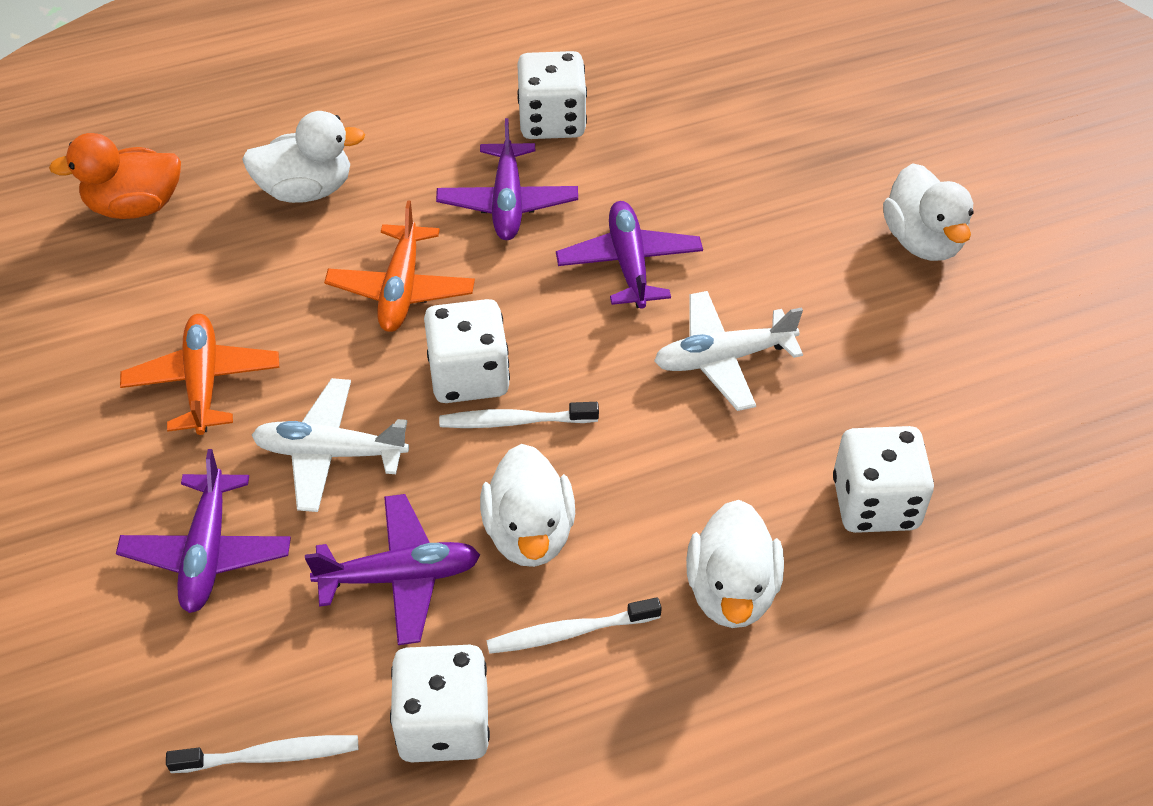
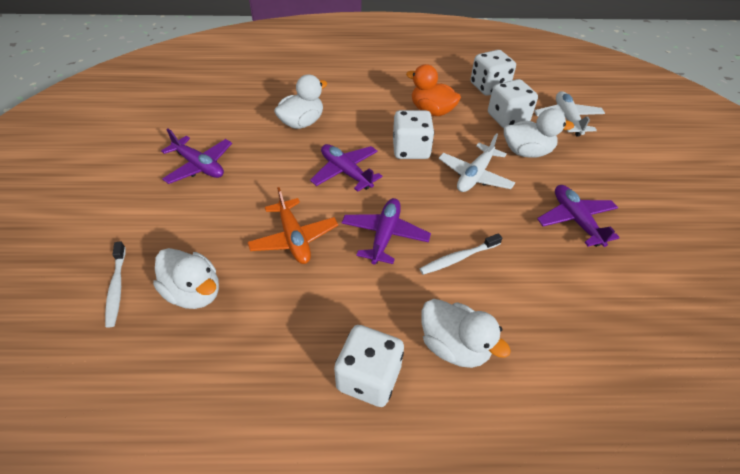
orange plane: [120,314,279,435] [324,200,475,332] = 2 -> [248,187,338,264] = 1
white toothbrush: [166,735,358,773] [439,402,599,428] [486,597,662,654] = 3 -> [105,241,126,328] [420,233,502,275] = 2

